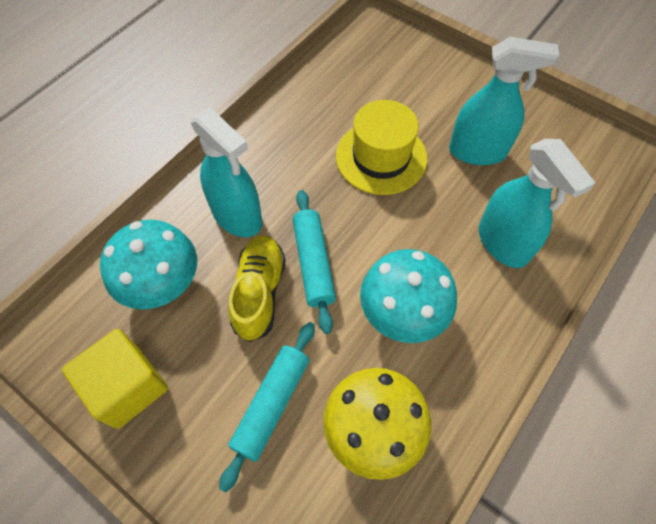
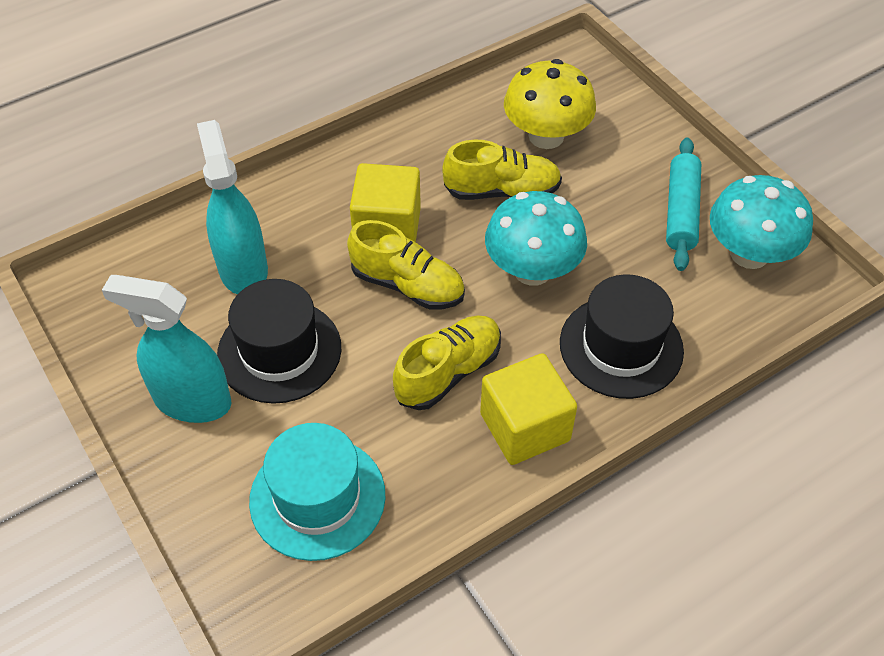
black hat: none = 0 -> [217,279,341,404] [560,274,684,399] = 2
turquoise hat: none = 0 -> [249,423,385,561] = 1
turquoise rolling pin: [219,322,315,493] [293,190,336,334] = 2 -> [666,138,701,271] = 1
turquoise spray bottle: [191,107,263,237] [449,37,559,165] [479,139,596,268] = 3 -> [102,275,231,423] [197,120,268,295] = 2
yellow cube: [62,329,168,429] = 1 -> [350,163,421,242] [480,353,577,465] = 2
yellow hat: [336,100,427,195] = 1 -> none = 0
yellow shoe: [228,235,286,342] = 1 -> [347,220,465,310] [393,316,501,410] [442,140,562,200] = 3

